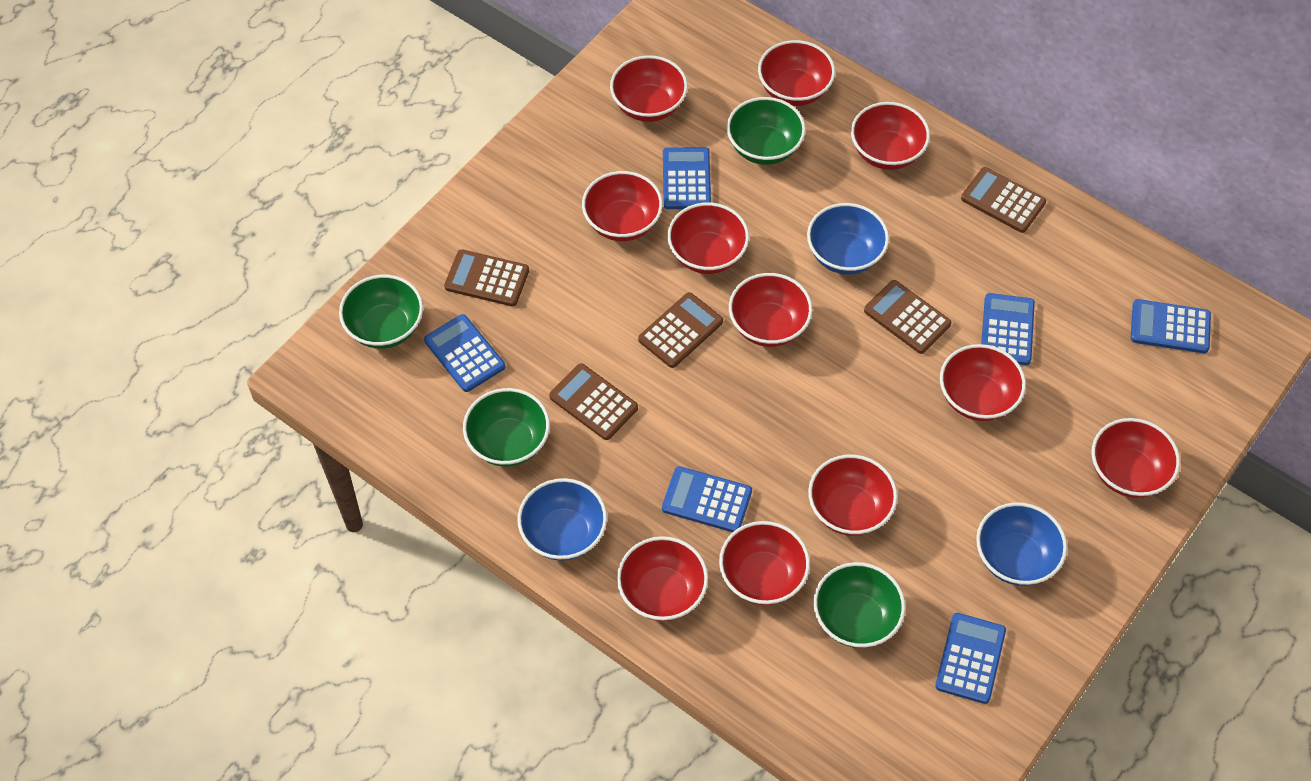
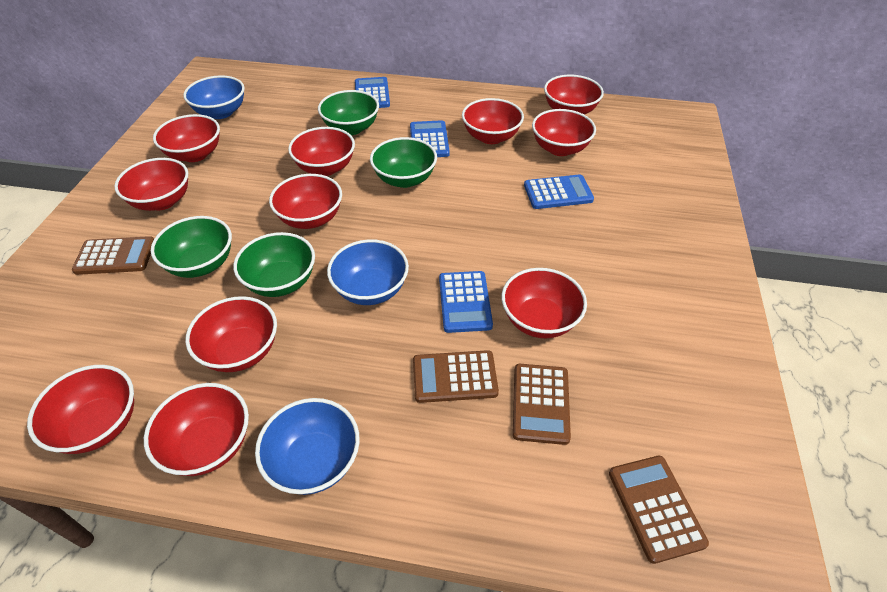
blue calculator: [424,314,505,392] [662,466,752,532] [663,147,711,209] [935,613,1006,704] [981,293,1035,365] [1131,299,1211,353] = 6 -> [355,77,390,108] [410,120,450,157] [439,271,493,333] [524,174,594,209] = 4
brown calculator: [444,249,529,306] [549,364,638,440] [638,292,723,368] [864,280,951,354] [961,167,1046,233] = 5 -> [72,236,154,275] [413,350,499,403] [513,364,571,445] [609,456,709,564] = 4

